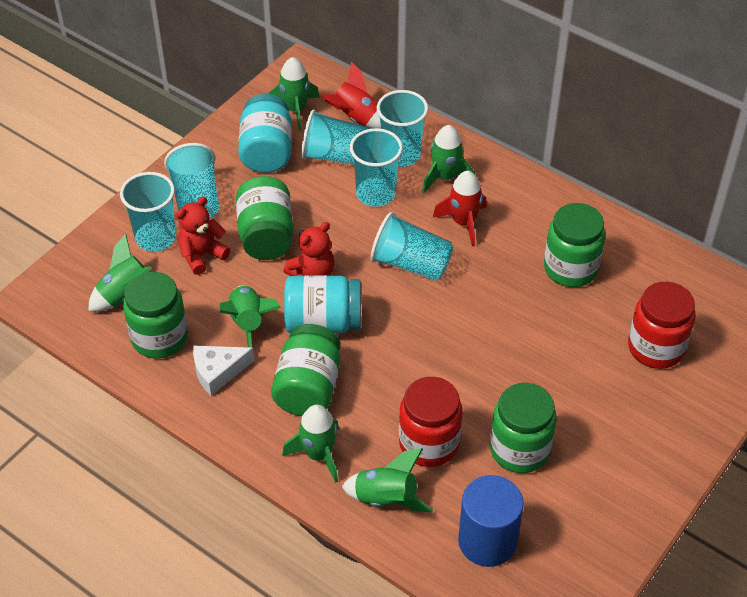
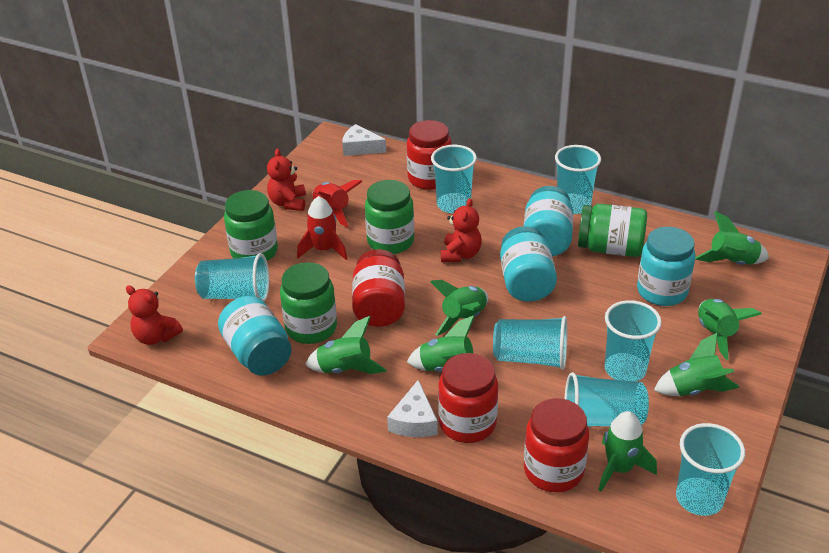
blue cylinder: [458,475,524,567] = 1 -> none = 0
green jar: [123,272,188,358] [236,176,294,260] [271,324,341,416] [490,383,557,473] [544,203,605,287] = 5 -> [224,190,278,261] [280,262,337,344] [365,180,414,254] [578,204,647,257] = 4
green rocket: [88,234,152,312] [219,285,281,348] [269,57,320,131] [282,405,339,483] [342,448,433,513] [422,125,475,193] = 6 -> [305,316,387,374] [407,315,475,372] [430,280,488,336] [599,411,657,492] [654,333,740,396] [695,211,769,265] [698,299,762,360] = 7
red jar: [399,377,463,467] [628,282,695,369] = 2 -> [352,249,405,327] [407,120,452,190] [438,353,498,443] [524,398,589,492] = 4
red teddy bear: [176,197,230,275] [283,222,335,276] = 2 -> [126,285,183,345] [267,149,306,211] [441,198,482,262] = 3
turquoise cup: [120,172,176,252] [164,143,219,219] [301,110,372,165] [350,128,403,207] [371,212,453,281] [377,90,428,167] = 6 -> [195,253,269,301] [431,145,477,214] [493,316,567,370] [555,145,601,214] [564,372,649,427] [605,300,662,382] [676,423,745,516] = 7
turquoise jar: [238,94,292,173] [284,275,361,333] = 2 -> [218,296,292,376] [500,226,557,302] [523,186,573,256] [637,227,695,306] = 4
white cheese: [193,346,255,396] = 1 -> [342,124,386,156] [387,380,438,437] = 2

